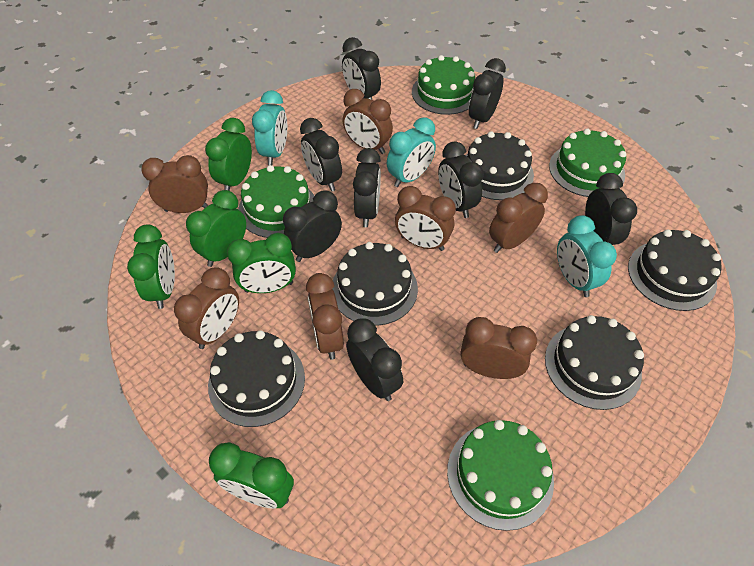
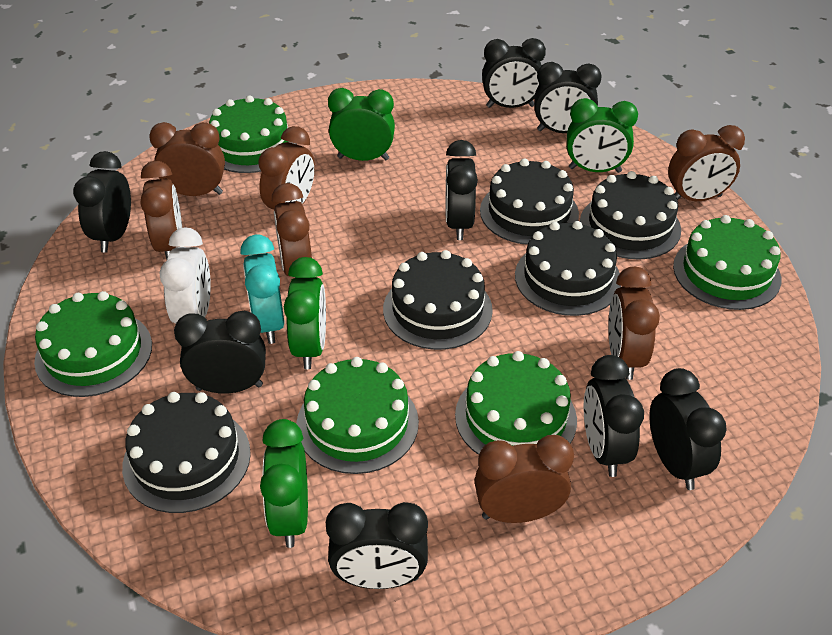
green cake: [239,165,314,238] [412,55,475,115] [447,420,554,531] [549,128,626,197] = 4 -> [34,291,152,397] [209,95,297,173] [296,357,419,474] [455,351,577,455] [673,215,781,310] = 5
green clock: [127,224,175,309] [186,190,246,267] [205,118,252,191] [209,442,294,509] [227,233,296,293] = 5 -> [260,419,308,548] [284,257,326,369] [328,88,395,161] [567,98,638,173] = 4
turquoise clock: [252,90,287,165] [387,117,436,187] [557,215,617,297] = 3 -> [240,235,284,344] = 1
white clock: none = 0 -> [159,228,211,324] = 1

